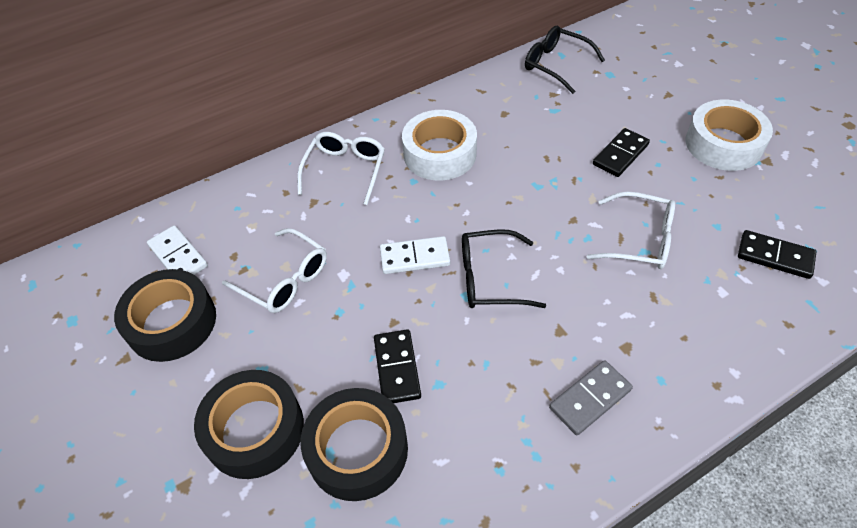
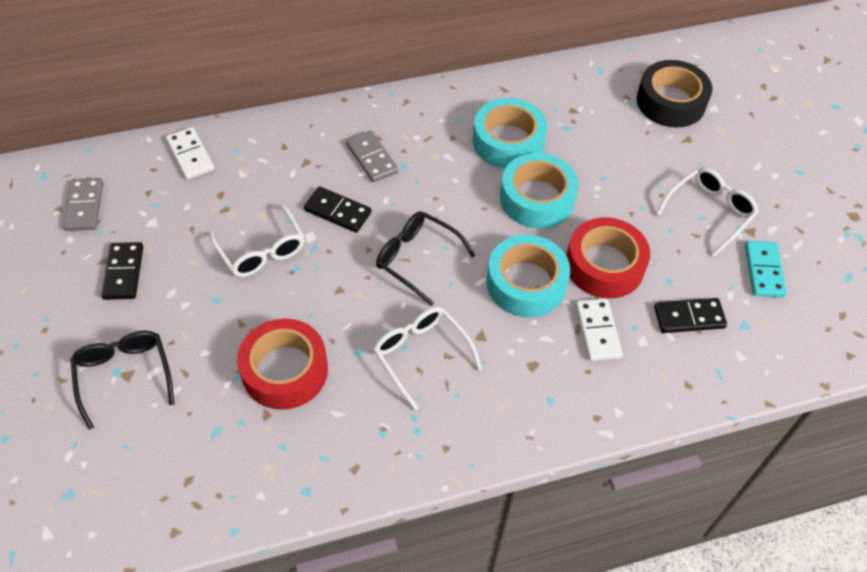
black tape: [114,269,216,362] [194,370,304,479] [301,388,408,501] = 3 -> [637,60,712,128] = 1
grey domino: [549,360,633,435] = 1 -> [63,178,103,231] [346,130,398,182] = 2
red tape: none = 0 -> [237,318,328,410] [567,217,650,299] = 2
turquoise domino: none = 0 -> [745,240,787,297] = 1
turquoise tape: none = 0 -> [473,98,547,169] [487,234,570,317] [500,153,579,229] = 3
white tape: [402,110,477,180] [685,100,773,171] = 2 -> none = 0

